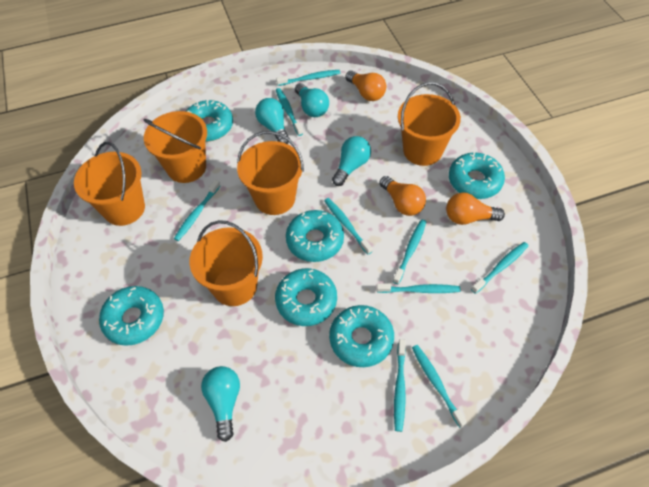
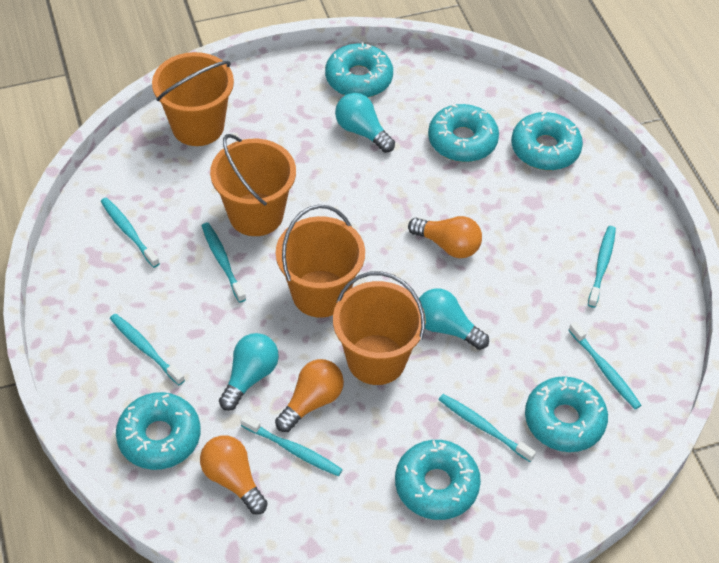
orange bucket: [74,142,145,226] [144,111,207,183] [189,220,263,306] [237,131,304,215] [398,82,461,166] = 5 -> [152,52,234,146] [210,134,296,236] [276,205,365,318] [333,271,426,385] = 4
turquoise light bulb: [201,366,240,442] [255,98,290,144] [295,83,329,117] [332,136,371,186] = 4 -> [219,333,279,411] [335,93,395,153] [419,288,489,350] = 3
turquoise toothbrush: [174,180,220,241] [276,70,340,86] [276,88,303,136] [324,198,373,254] [376,283,460,293] [393,219,426,284] [394,339,406,432] [412,345,467,428] [471,242,529,294] = 9 -> [101,197,160,268] [110,314,185,385] [202,223,246,303] [241,415,343,476] [439,394,536,462] [569,322,641,409] [588,226,616,308] = 7

